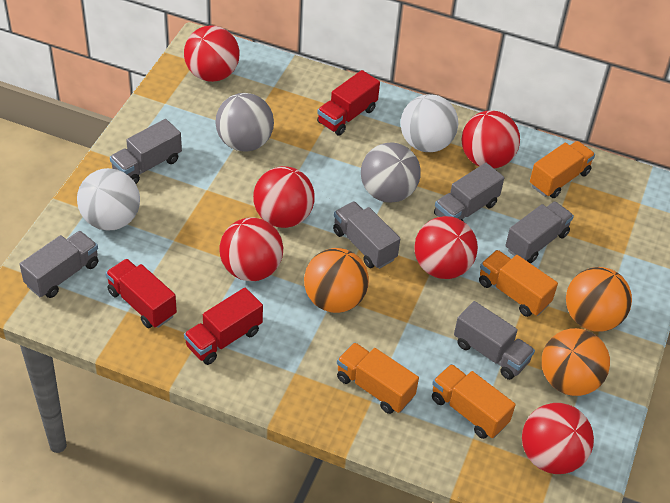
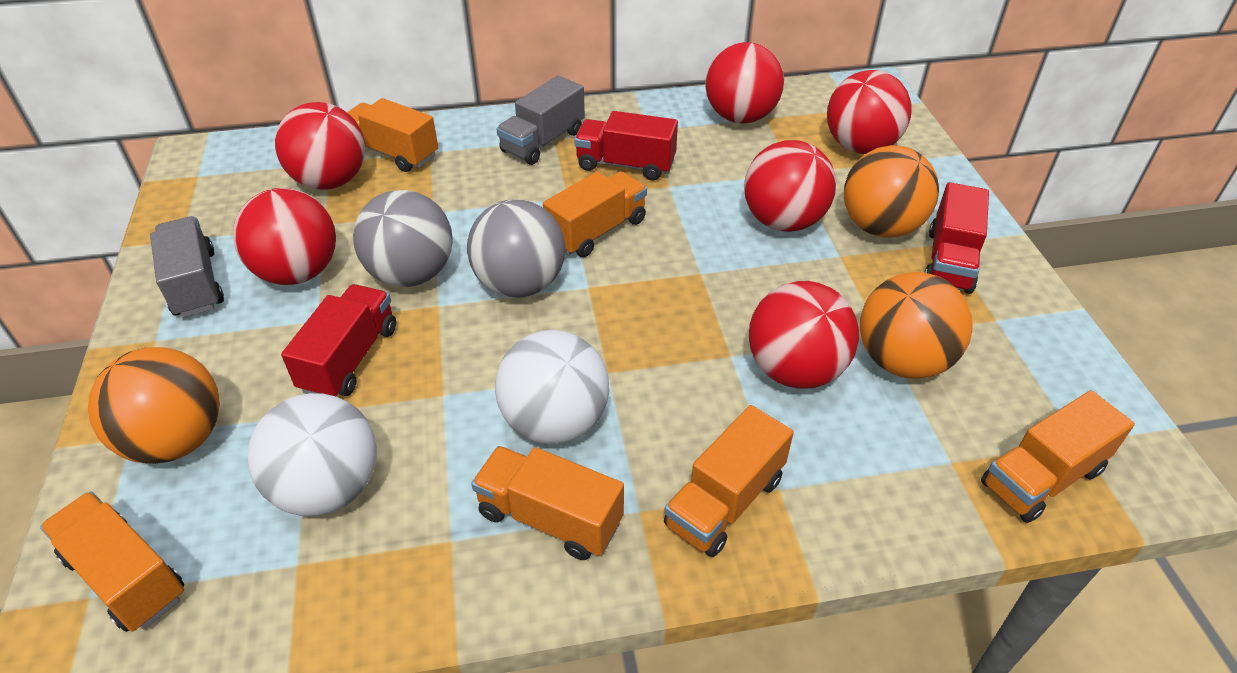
grey truck: [20,231,98,298] [110,119,182,184] [333,201,400,269] [434,163,504,221] [454,301,535,380] [505,201,574,263] = 6 -> [150,216,224,317] [497,75,585,165] = 2
orange truck: [337,342,419,414] [432,364,516,439] [479,250,558,317] [530,141,595,198] = 4 -> [40,492,184,632] [347,98,438,172] [471,446,624,560] [543,171,647,257] [664,405,794,557] [981,390,1135,523] = 6

